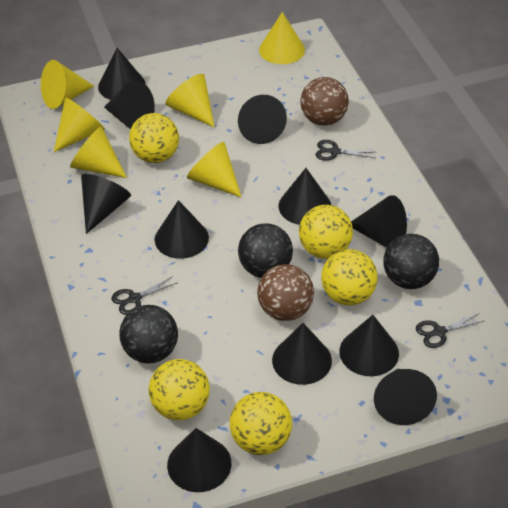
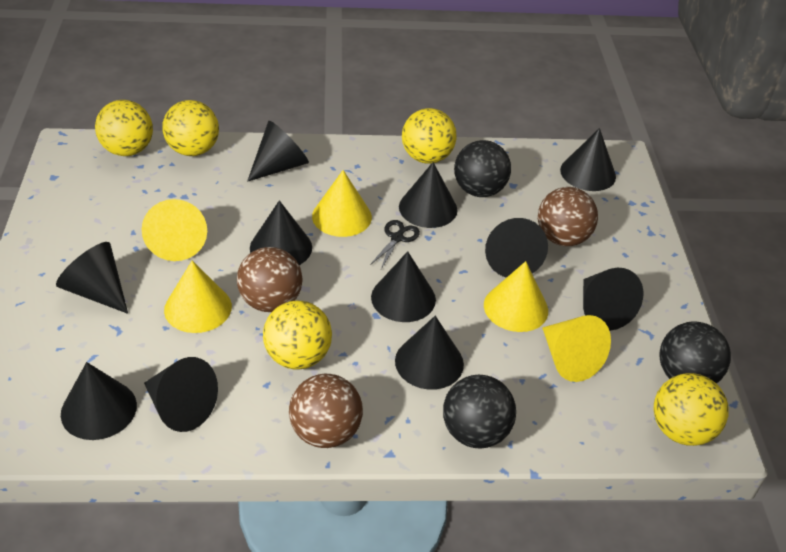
black scissors: [111,276,178,315] [316,140,376,161] [416,314,484,348] = 3 -> [370,220,420,269] = 1
brown ball: [257,264,314,321] [300,77,349,126] = 2 -> [237,247,303,312] [289,374,363,448] [538,187,598,246] = 3
yellow cone: [41,60,94,109] [54,97,105,152] [70,127,127,178] [165,74,214,127] [187,142,241,197] [259,12,305,64] = 6 -> [141,199,207,261] [164,261,232,333] [312,170,372,237] [484,261,548,332] [542,315,611,382] = 5

